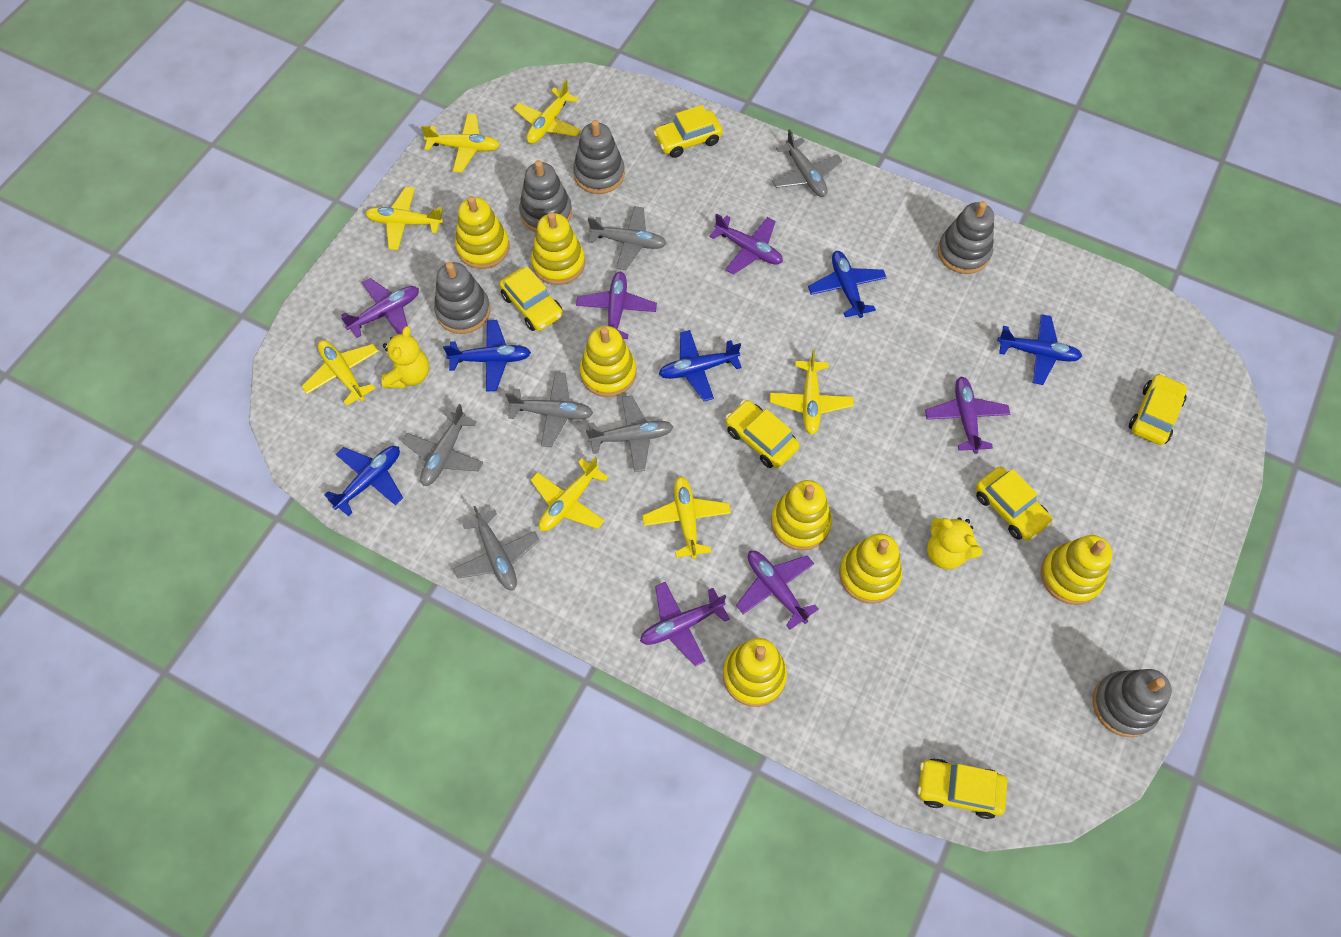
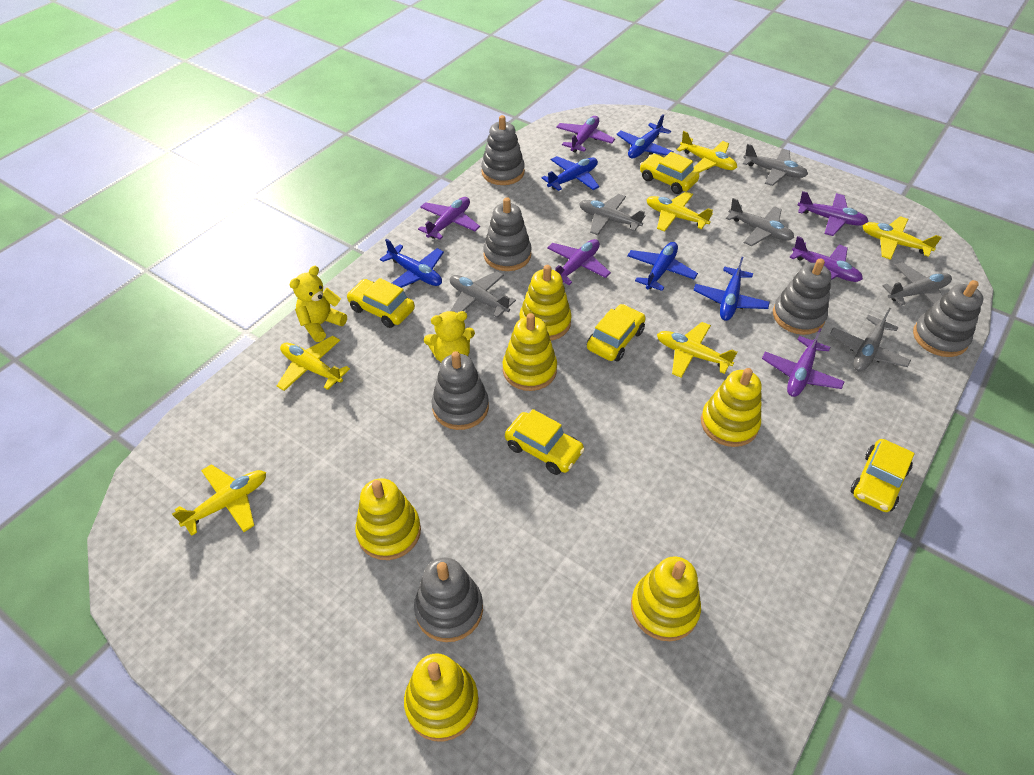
grey stacking toy: [434,262,490,334] [519,160,572,232] [573,120,625,194] [938,201,994,274] [1093,669,1172,737] = 5 -> [414,557,483,642] [432,351,489,430] [481,115,525,185] [483,197,532,271] [773,259,831,335] [913,280,983,357] = 6
yellow car: [499,267,563,331] [653,105,723,158] [726,400,800,468] [917,758,1007,819] [976,466,1053,541] [1129,373,1187,445] = 6 -> [346,278,415,328] [505,409,585,475] [587,304,646,362] [640,152,699,194] [851,439,915,512] = 5
yellow plane: [301,340,379,406] [365,187,443,250] [421,113,500,173] [514,79,581,144] [531,457,609,531] [642,476,731,559] [770,350,854,435] = 7 -> [172,464,266,536] [277,336,350,391] [646,192,713,232] [657,322,737,378] [677,131,737,173] [862,216,942,260] = 6
yellow stacking toy: [455,196,509,269] [531,212,585,285] [580,326,636,397] [723,638,787,707] [771,480,832,551] [839,534,902,604] [1041,535,1113,605] = 7 -> [355,478,421,560] [404,653,479,742] [503,313,557,391] [519,265,572,341] [631,556,701,641] [701,368,762,447] = 6

